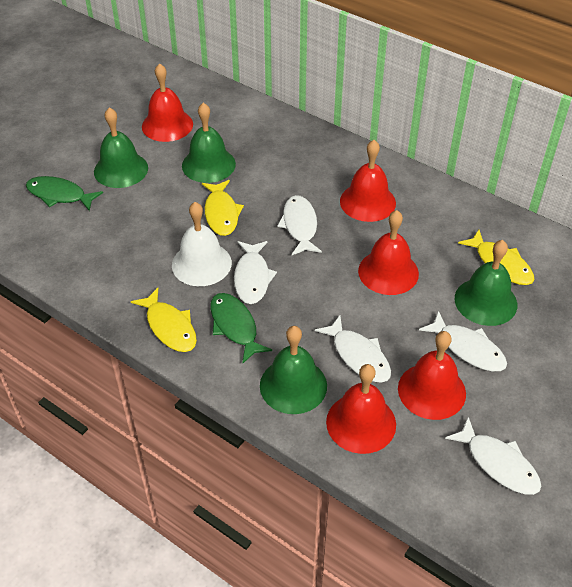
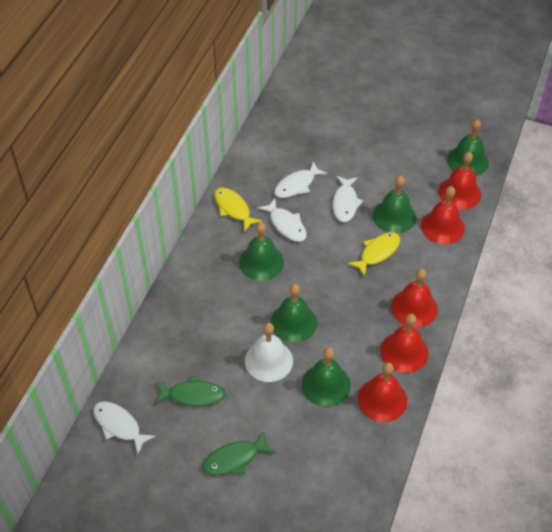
green bell: [94,107,148,188] [182,103,236,183] [260,326,327,414] [455,240,517,326] = 4 -> [239,222,284,281] [270,284,317,343] [302,347,351,407] [373,176,416,234] [447,119,489,176] = 5
white fish: [234,241,277,304] [277,195,322,255] [315,315,391,383] [419,310,507,371] [445,417,541,495] = 5 -> [93,401,156,454] [258,199,307,242] [274,162,328,198] [333,176,363,222] = 4
yellow fish: [131,288,197,352] [202,180,244,236] [458,230,534,285] = 3 -> [214,187,262,232] [347,232,400,277] = 2

